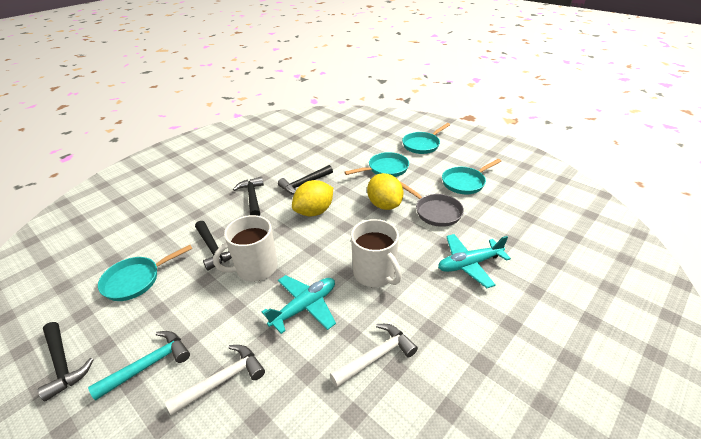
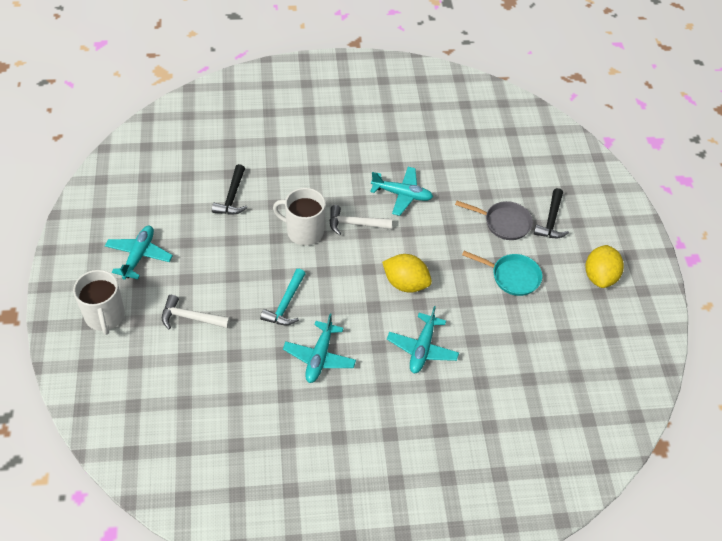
black hammer: [38,322,94,401] [195,221,232,271] [233,177,264,216] [278,165,333,195] = 4 -> [212,164,247,215] [534,188,569,238] = 2
turquoise pan: [98,245,193,301] [345,152,409,177] [402,123,450,154] [442,159,501,194] = 4 -> [462,251,542,296] = 1
turquoise plane: [262,275,336,334] [438,234,511,288] = 2 -> [105,226,173,280] [283,314,356,383] [370,167,433,216] [387,306,459,373] = 4

